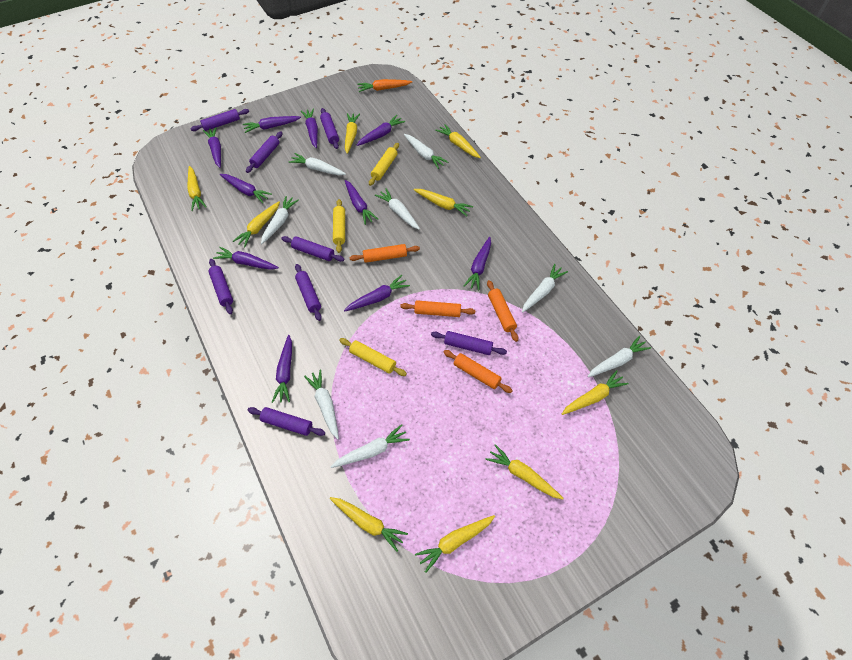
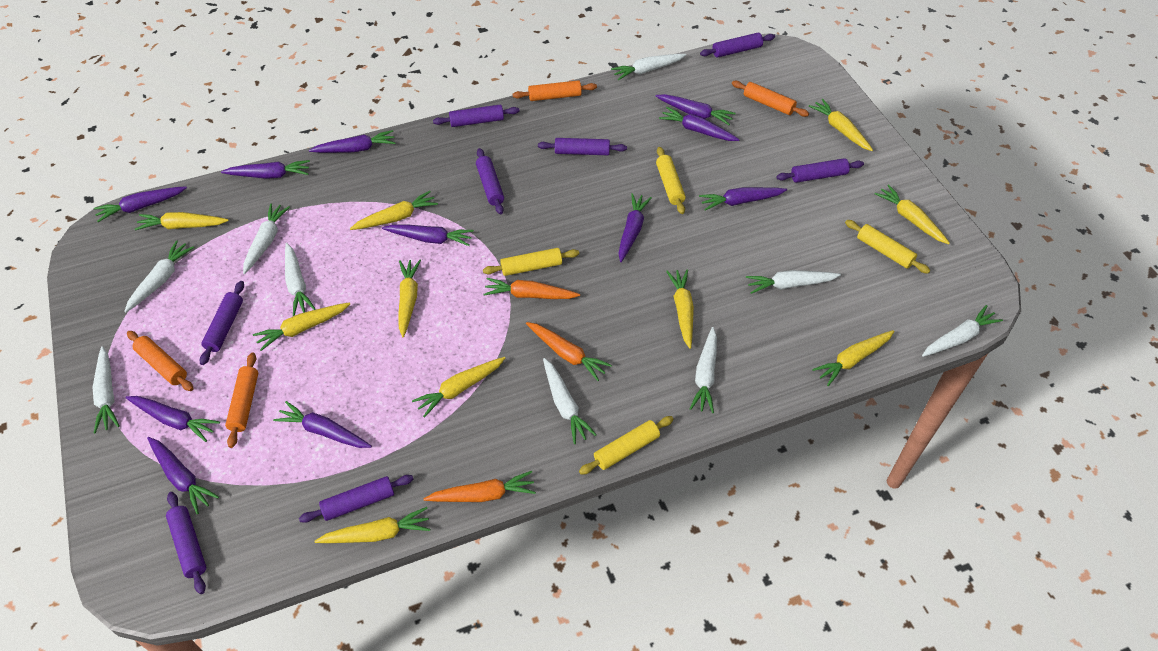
orange carrot: [357,79,412,92] = 1 -> [424,471,536,502] [484,278,580,299] [526,322,612,381] = 3
purple carrot: [203,127,221,168] [213,247,279,270] [220,174,272,203] [243,116,301,133] [272,335,292,403] [301,108,318,148] [344,275,410,311] [345,180,378,225] [357,115,405,146] [464,237,491,290] = 10 -> [94,186,187,222] [125,396,220,442] [147,437,219,514] [221,160,310,179] [273,401,372,448] [309,130,395,153] [382,225,474,246] [618,193,652,262] [656,94,736,125] [659,107,740,141] [699,187,787,210] = 11
white carrot: [261,196,299,244] [289,153,346,175] [304,369,339,439] [331,424,410,468] [375,188,420,230] [404,134,448,169] [522,264,568,313] [587,336,651,377] = 8 -> [93,346,119,433] [124,240,194,313] [243,203,290,274] [285,243,315,316] [543,358,597,444] [611,54,686,80] [690,327,717,413] [746,270,841,294] [922,305,1003,357] = 9
yellow carrot: [187,166,206,211] [233,201,280,247] [329,497,408,552] [345,113,360,154] [414,189,473,216] [415,515,495,573] [435,124,481,158] [486,444,564,500] [562,370,629,415] = 9 -> [135,212,229,230] [253,302,350,351] [314,507,430,543] [350,191,438,230] [398,260,421,337] [412,357,505,418] [666,269,694,349] [809,99,873,151] [812,330,894,386] [875,185,950,244] = 10
yellow rolling pin: [333,199,345,253] [339,338,407,376] [369,143,399,186] = 3 -> [483,248,579,276] [579,416,674,475] [656,147,686,214] [845,220,930,274] = 4

